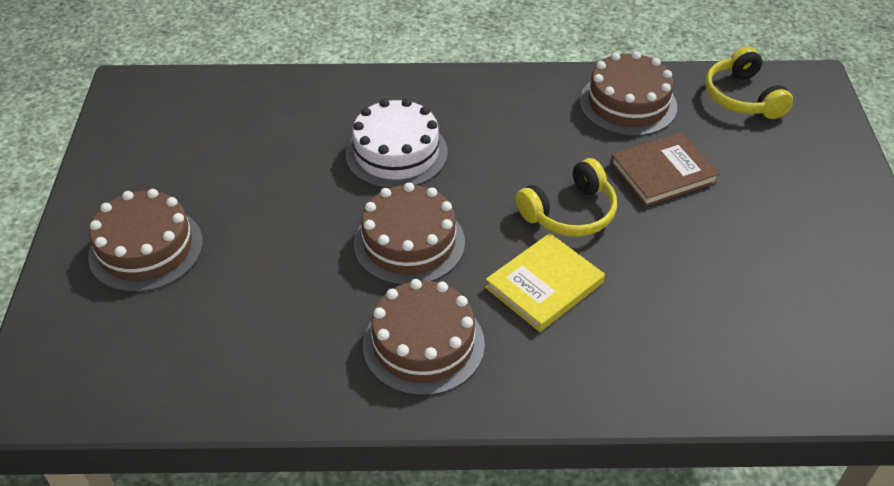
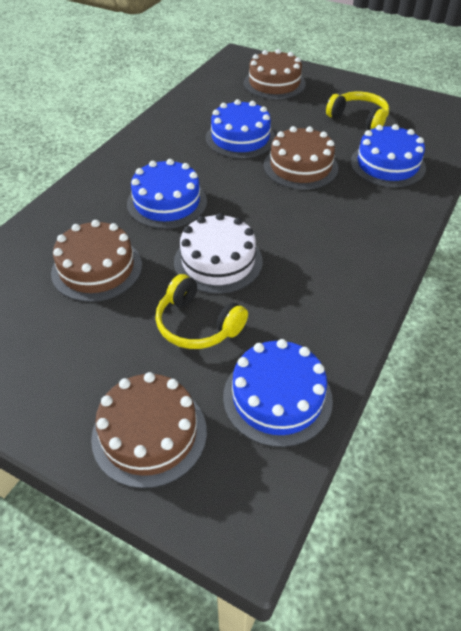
blue cake: none = 0 -> [127,159,207,229] [206,99,276,158] [223,339,333,447] [350,124,426,187] = 4
brown book: [610,132,720,207] = 1 -> none = 0
yellow book: [485,233,605,332] = 1 -> none = 0

